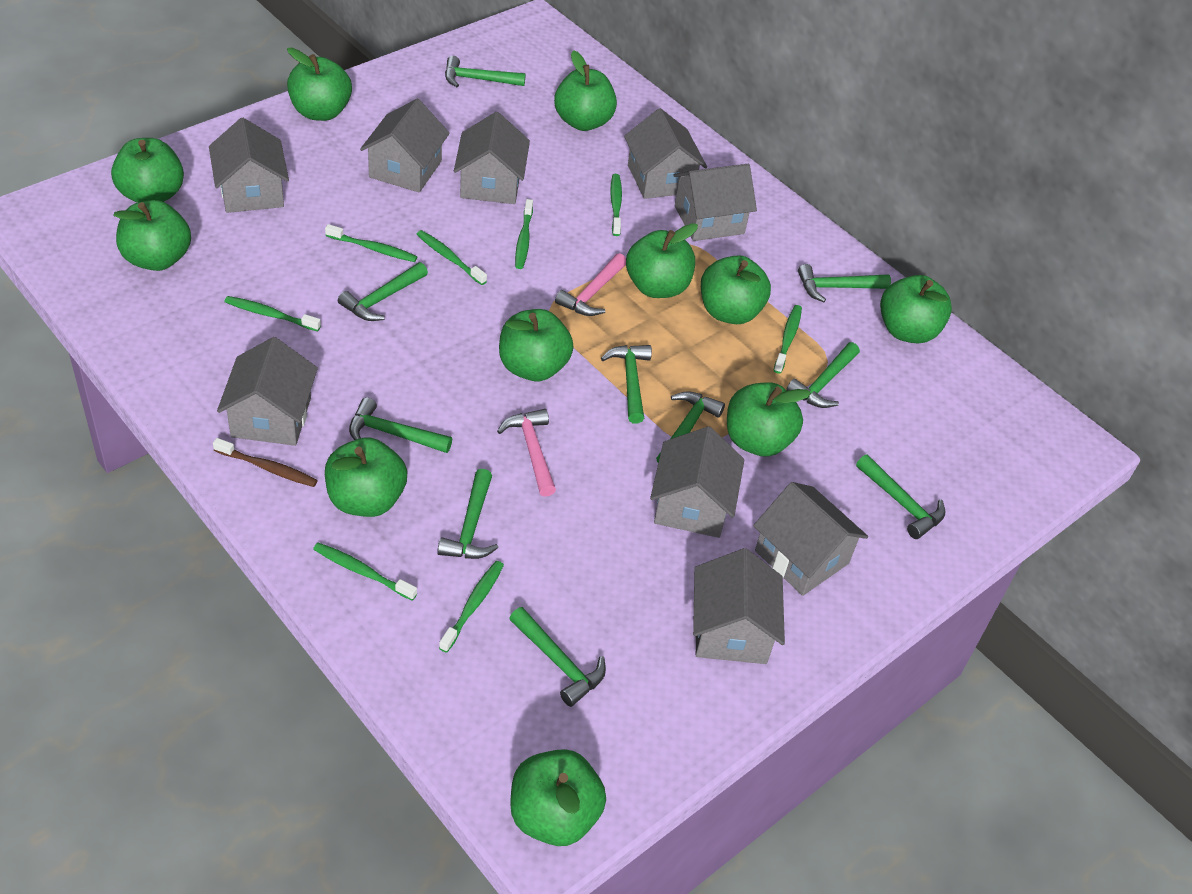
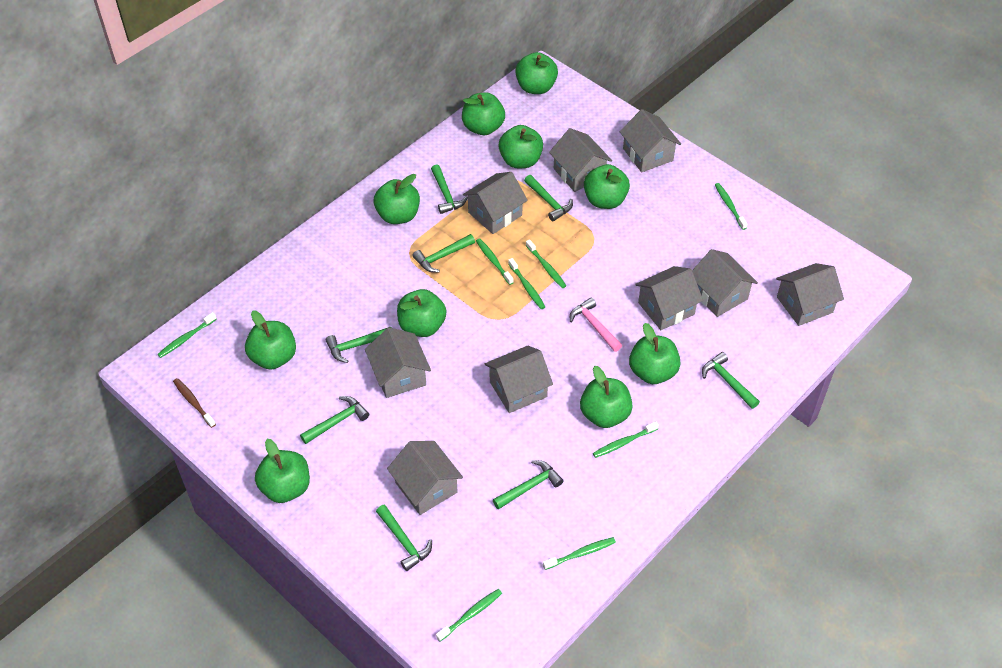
green apple: [111,138,184,203] [113,200,191,271] [287,47,352,121] [325,437,407,517] [499,309,574,381] [510,749,606,846] [554,50,617,131] [626,223,698,298] [701,255,771,324] [727,382,811,457] [880,275,952,343] = 11 -> [245,310,296,370] [255,439,310,503] [374,174,420,224] [397,289,446,337] [462,93,505,135] [499,125,543,168] [515,52,558,94] [580,366,633,428] [584,164,630,209] [629,323,681,384] = 10
green hammer: [338,262,428,321] [349,397,452,453] [437,469,498,559] [445,56,526,87] [509,607,606,707] [601,345,652,424] [656,391,725,463] [786,342,860,408] [798,264,891,302] [856,454,945,539] = 10 -> [300,396,369,444] [325,327,392,363] [376,505,432,571] [413,234,475,273] [431,165,468,214] [493,460,563,510] [524,175,573,222] [702,352,760,409] = 8
pink hammer: [497,409,556,497] [555,253,626,316] = 2 -> [570,298,622,352] = 1

